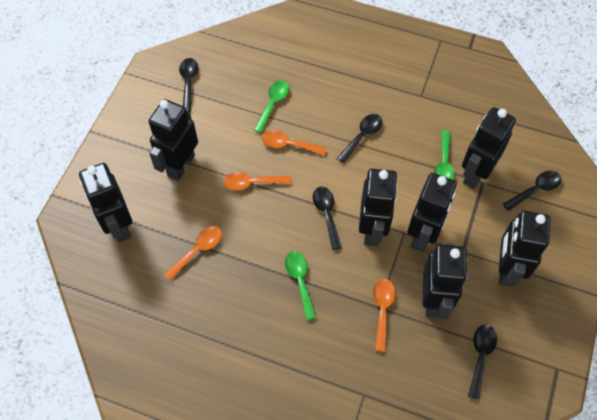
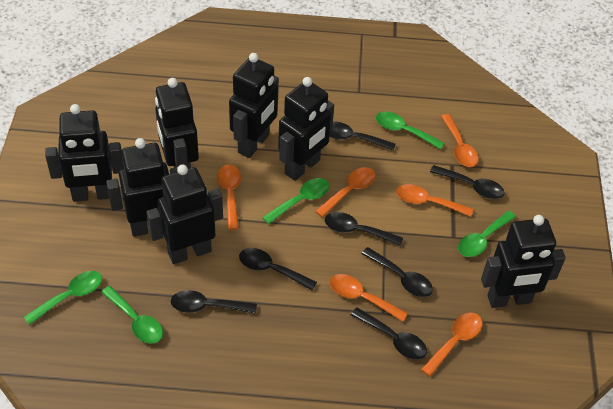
black spoon: [179,58,198,112] [313,187,342,250] [337,114,382,163] [468,324,497,400] [503,171,561,211] = 5 -> [171,290,257,314] [239,248,317,291] [325,212,403,246] [329,122,396,151] [351,307,427,360] [362,247,433,297] [430,165,505,199] = 7
green spoon: [254,80,289,133] [285,251,316,320] [434,131,455,180] = 3 -> [24,271,102,325] [101,286,163,344] [262,178,330,224] [376,111,445,150] [458,211,516,257] = 5
orange spoon: [165,226,222,280] [223,172,292,190] [261,130,327,155] [373,279,396,352] = 4 -> [217,164,241,230] [315,167,375,218] [330,274,408,322] [396,184,473,217] [421,313,482,377] [441,114,478,167] = 6

